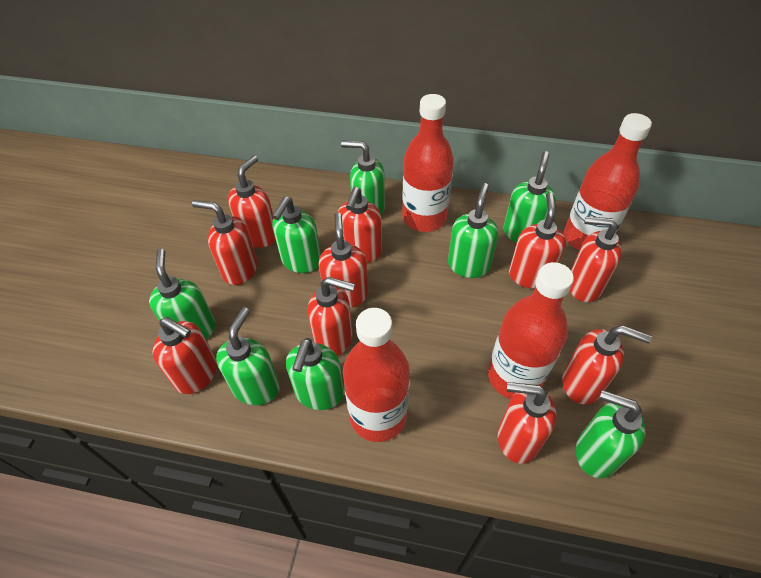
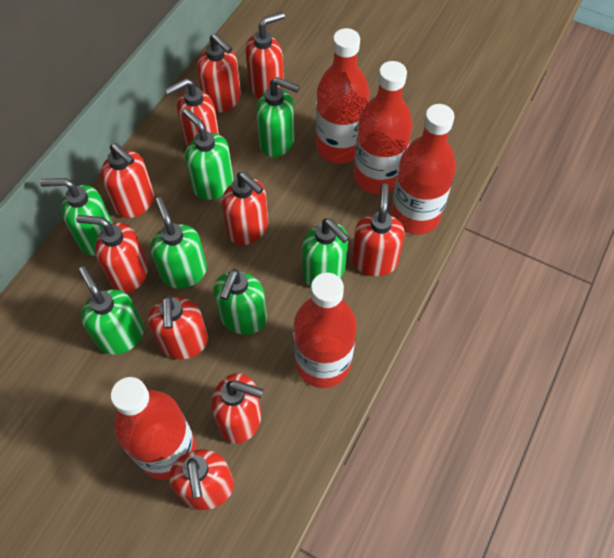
green soap dispenser: [149,249,216,339] [216,307,280,405] [272,197,321,273] [286,338,344,410] [341,140,385,216] [448,183,498,278] [503,151,556,243] [576,390,646,478] = 8 -> [40,178,113,256] [78,266,144,355] [150,197,207,289] [183,109,233,200] [213,269,267,335] [256,77,299,157] [302,218,350,287] = 7
red bottle: [343,308,410,442] [402,94,454,232] [488,262,574,399] [564,113,652,250] = 4 -> [111,377,196,480] [294,272,357,388] [316,28,370,164] [354,61,412,194] [391,104,456,235] = 5

